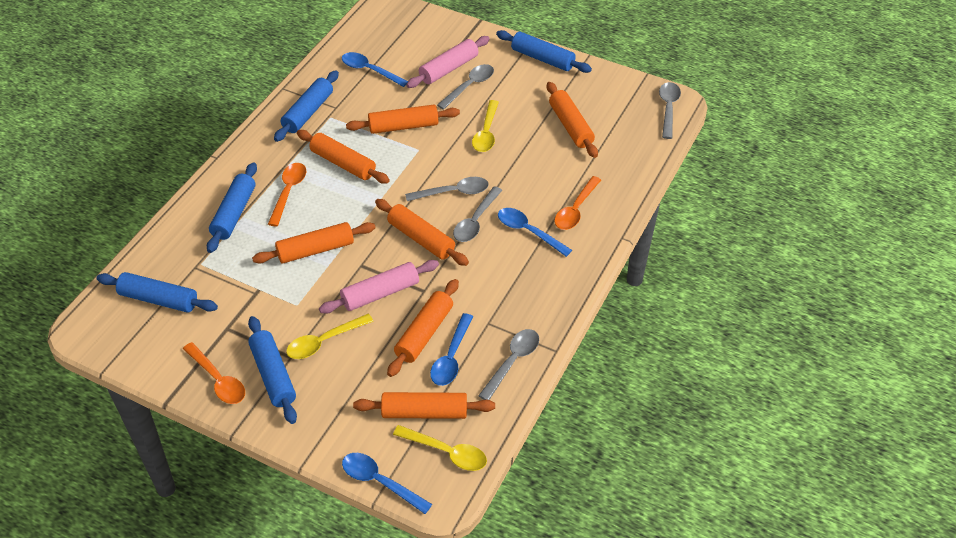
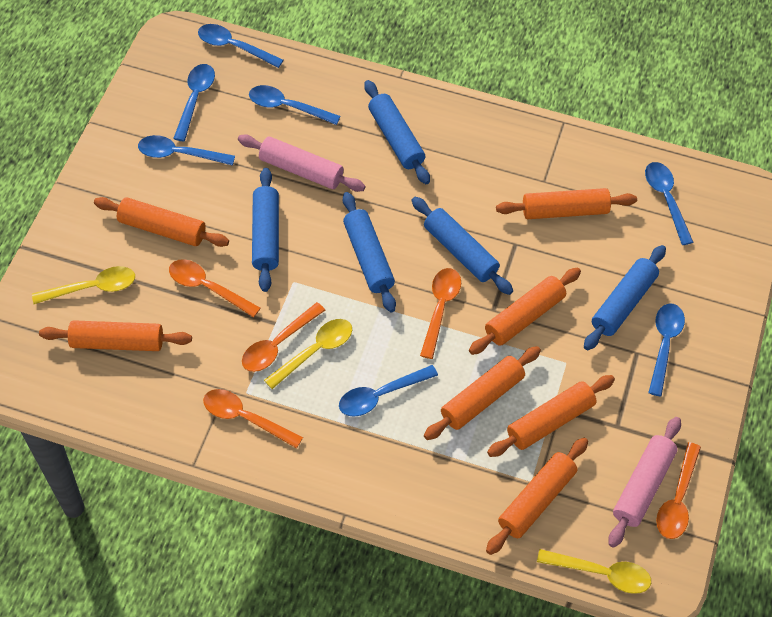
blue spoon: [342,52,408,87] [342,453,432,514] [430,313,473,386] [498,208,572,257] = 4 -> [138,135,235,166] [173,64,215,141] [198,24,283,68] [249,85,340,125] [339,365,438,417] [645,162,693,245] [648,304,685,396] = 7
grey spoon: [405,177,489,201] [437,64,494,110] [453,186,503,242] [478,329,539,400] [659,82,681,139] = 5 -> none = 0
orange spoon: [183,342,245,404] [268,163,306,227] [554,176,601,230] = 3 -> [169,259,260,318] [203,389,303,449] [242,302,325,372] [420,268,461,359] [656,442,701,539] = 5

